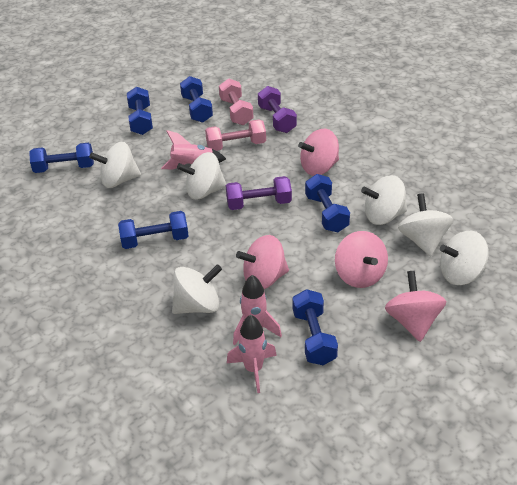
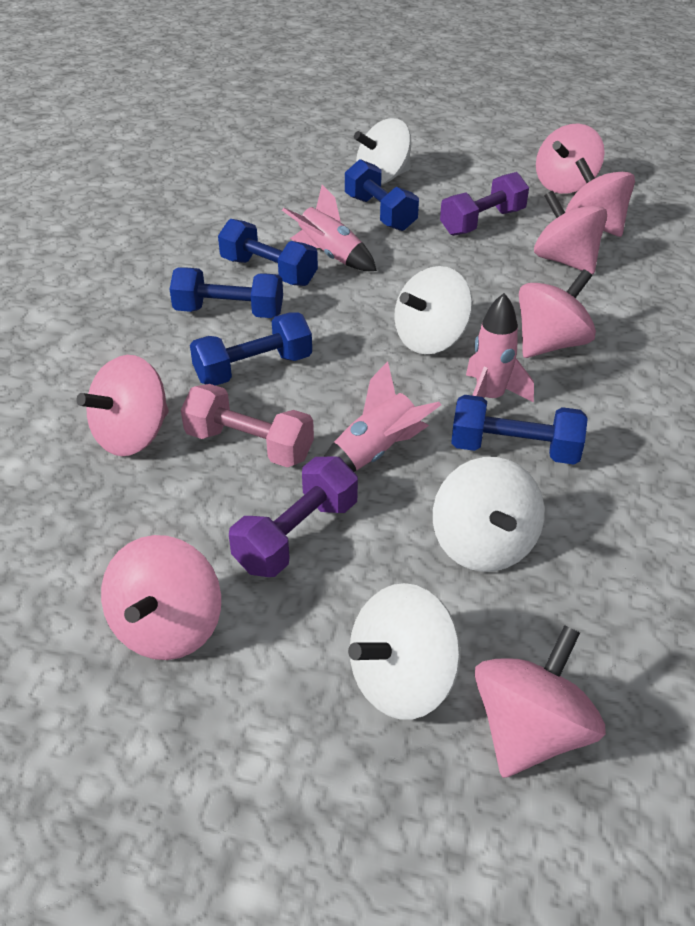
blue dumbbell: [29,143,94,173] [118,211,189,249] [127,86,153,135] [180,76,213,123] [293,289,338,365] [305,174,350,232] = 6 -> [169,267,283,318] [190,312,312,386] [218,219,318,286] [345,159,419,231] [451,395,588,465] = 5
pink dumbbell: [205,119,266,151] [219,78,253,125] = 2 -> [181,384,314,467] = 1
pink spinning top: [236,235,289,289] [298,129,339,176] [335,231,388,288] [385,271,446,342] = 4 -> [76,355,169,456] [101,535,221,660] [475,625,606,778] [519,269,596,358] [534,191,607,274] [536,124,604,194] [565,158,635,237] = 7
white spinning top: [89,142,141,188] [172,264,222,314] [177,152,227,200] [361,175,407,225] [398,193,453,256] [440,231,489,285] = 6 -> [348,583,461,720] [354,118,411,185] [394,266,472,354] [433,457,545,572] = 4

